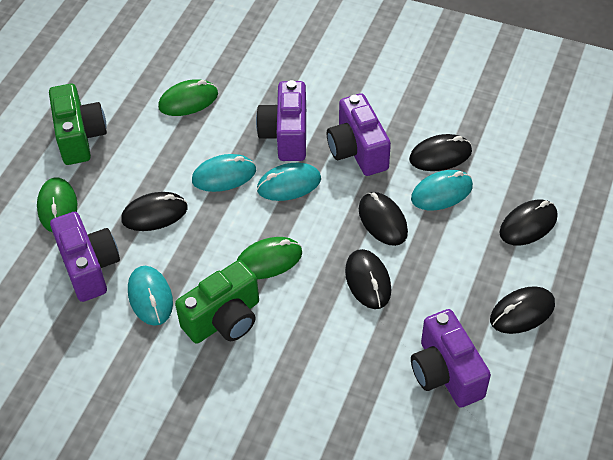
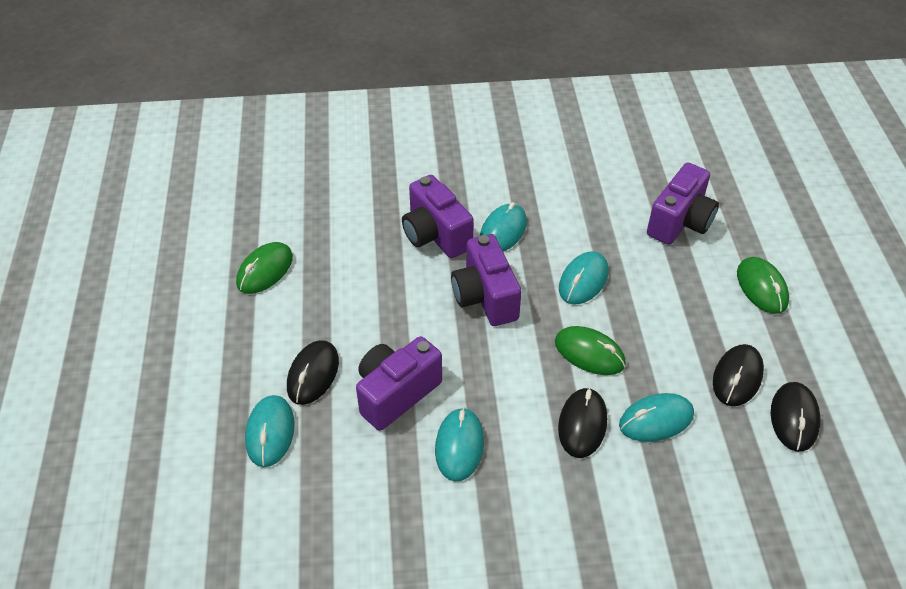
black mouse: [121,192,188,231] [345,249,391,309] [359,192,408,246] [409,134,472,171] [490,286,555,334] [500,200,557,245] = 6 -> [287,340,339,405] [558,387,607,458] [713,344,764,406] [771,382,821,452] = 4
green camera: [49,84,107,165] [175,260,259,344] = 2 -> none = 0
turquoise mouse: [128,266,173,326] [192,154,256,192] [257,163,321,201] [411,170,473,210] = 4 -> [245,395,295,467] [435,407,484,481] [480,202,527,252] [559,251,608,304] [619,393,694,442] = 5

